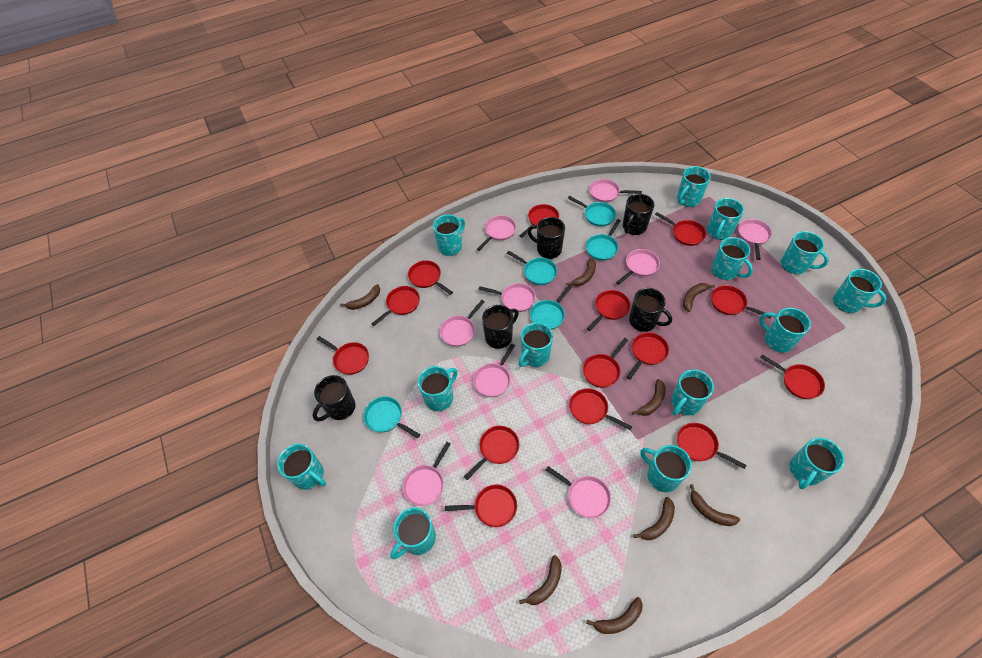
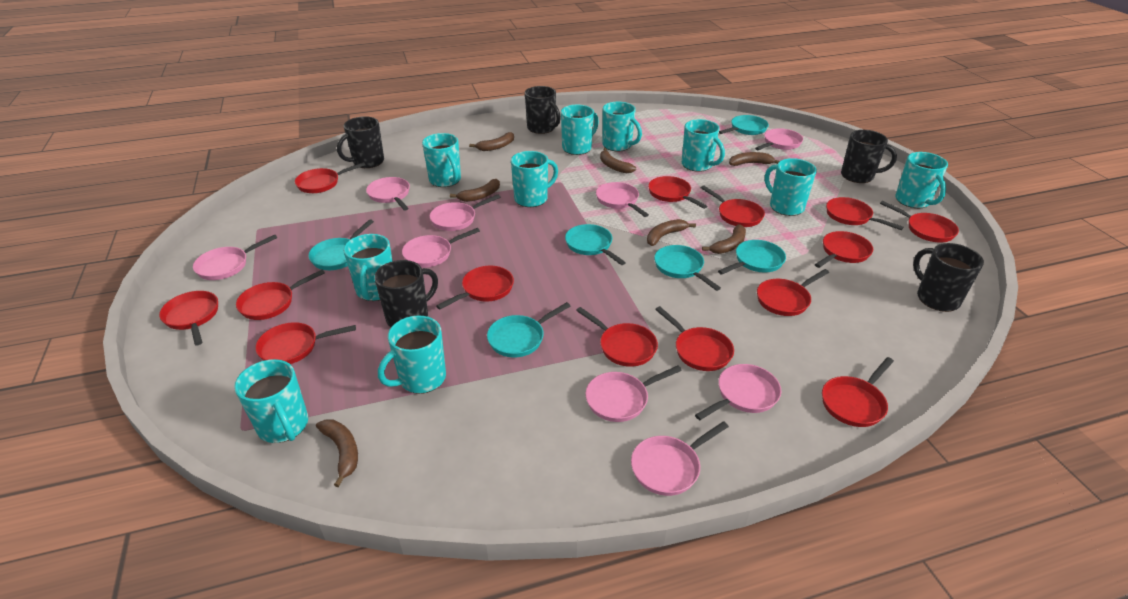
brown banana: [340,284,380,310] [519,555,562,605] [566,258,596,286] [586,597,643,634] [632,379,666,416] [634,497,675,540] [683,283,715,312] [690,484,740,526] = 8 -> [316,419,358,487] [450,179,500,202] [469,132,514,151] [600,148,636,173] [647,219,696,246] [702,224,746,254] [729,152,780,166] = 7
turquoise mug: [277,444,326,490] [390,508,436,559] [418,366,458,411] [433,214,465,256] [519,322,553,367] [640,445,692,492] [671,369,714,415] [677,166,711,207] [707,198,744,240] [711,237,753,280] [759,308,811,353] [781,231,829,274] [789,438,845,489] [833,269,886,313] = 14 -> [234,359,308,443] [343,234,392,301] [378,316,446,394] [422,133,461,187] [511,151,558,207] [561,105,599,155] [603,101,642,151] [682,119,725,172] [765,158,817,216] [895,152,948,208] = 10
turquoise pan: [363,396,420,438] [507,251,557,285] [530,285,572,330] [568,196,616,227] [586,219,621,261] = 5 -> [308,219,374,270] [487,302,570,358] [565,224,626,265] [654,245,721,291] [718,240,786,275] [719,115,769,135] = 6

